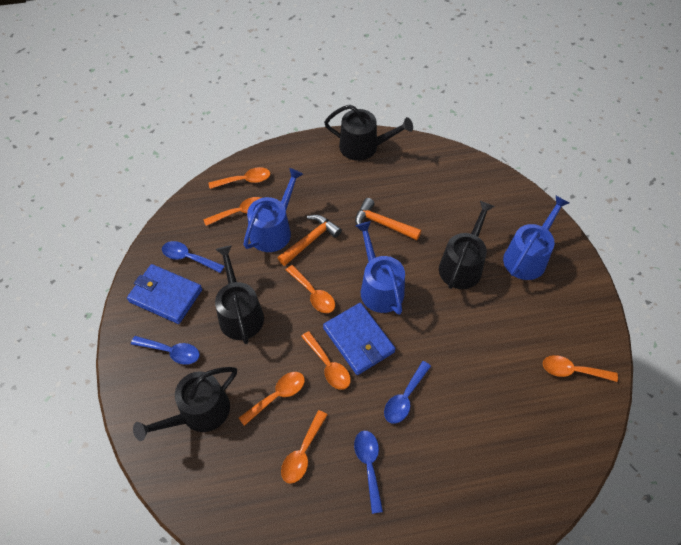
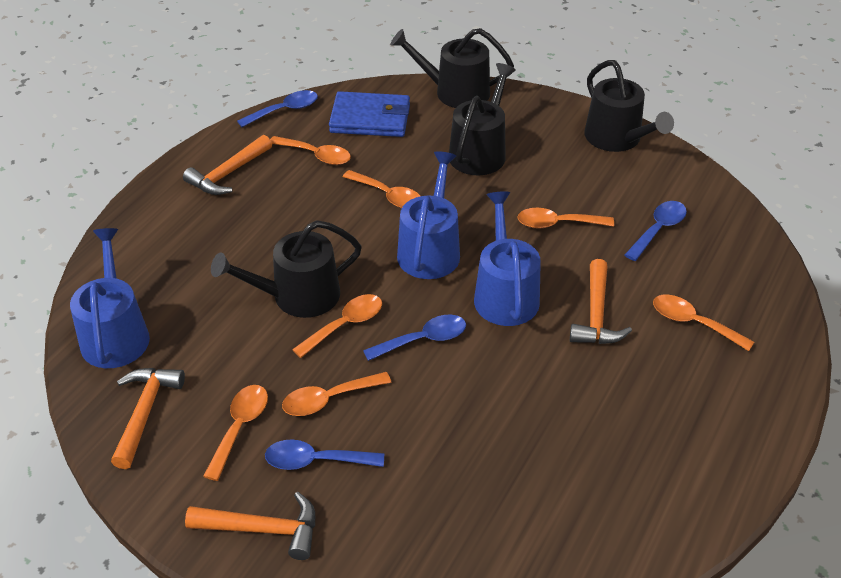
blue wallet: [127,264,202,324] [323,303,396,375] = 2 -> [329,91,410,137] = 1
orange hammer: [278,215,342,266] [355,198,421,240] = 2 -> [111,368,185,469] [183,135,272,195] [185,492,315,560] [570,259,632,344] = 4

